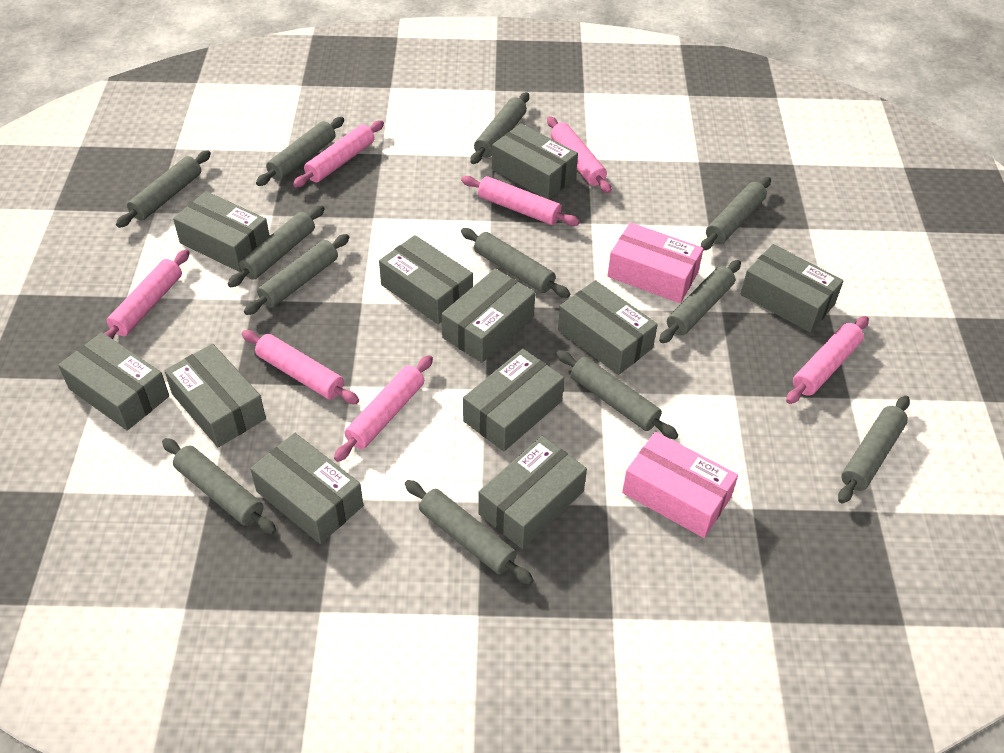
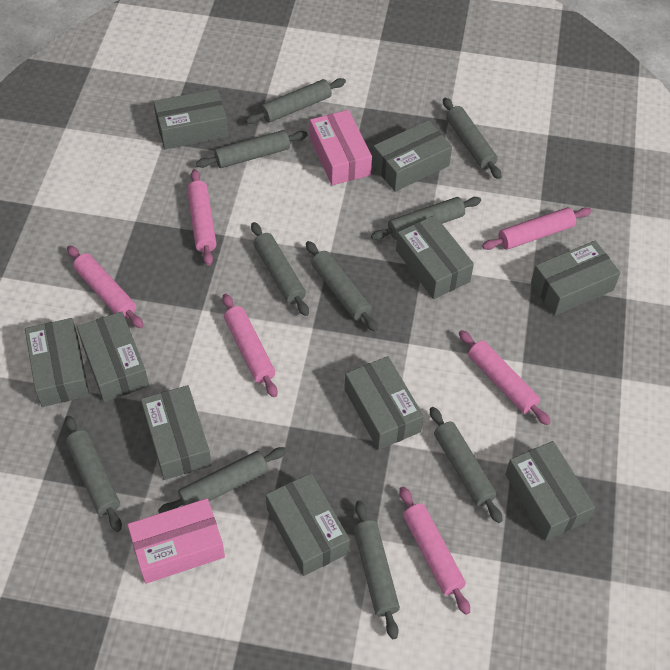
grey box: [58,332,169,431] [164,344,266,447] [173,191,270,272] [250,433,363,544] [379,235,473,324] [441,268,535,363] [463,349,564,451] [478,436,587,549] [492,123,578,199] [558,280,658,375] [741,244,844,332] = 11 -> [25,318,89,407] [77,311,149,402] [141,385,212,480] [153,89,228,149] [266,473,350,576] [345,356,424,450] [372,120,452,192] [396,215,474,299] [505,441,595,541] [531,241,620,316] = 10
grey rolling pin: [116,150,211,228] [162,438,276,535] [228,205,325,287] [244,234,350,315] [256,117,344,186] [405,480,533,585] [461,228,570,298] [471,92,529,164] [556,350,678,439] [659,260,741,343] [701,177,771,251] [838,396,910,504] = 12 -> [65,415,122,532] [158,447,287,513] [196,130,308,168] [246,78,346,124] [251,222,309,316] [306,241,378,332] [354,500,400,639] [371,197,481,240] [430,407,503,523] [443,98,502,179] = 10
pink rolling pin: [104,250,189,339] [242,330,359,404] [293,120,384,187] [334,355,433,462] [461,176,580,226] [547,116,612,193] [786,316,869,404] = 7 -> [67,245,144,328] [187,169,217,266] [222,294,277,397] [399,486,470,615] [459,330,551,425] [482,207,592,250] = 6

